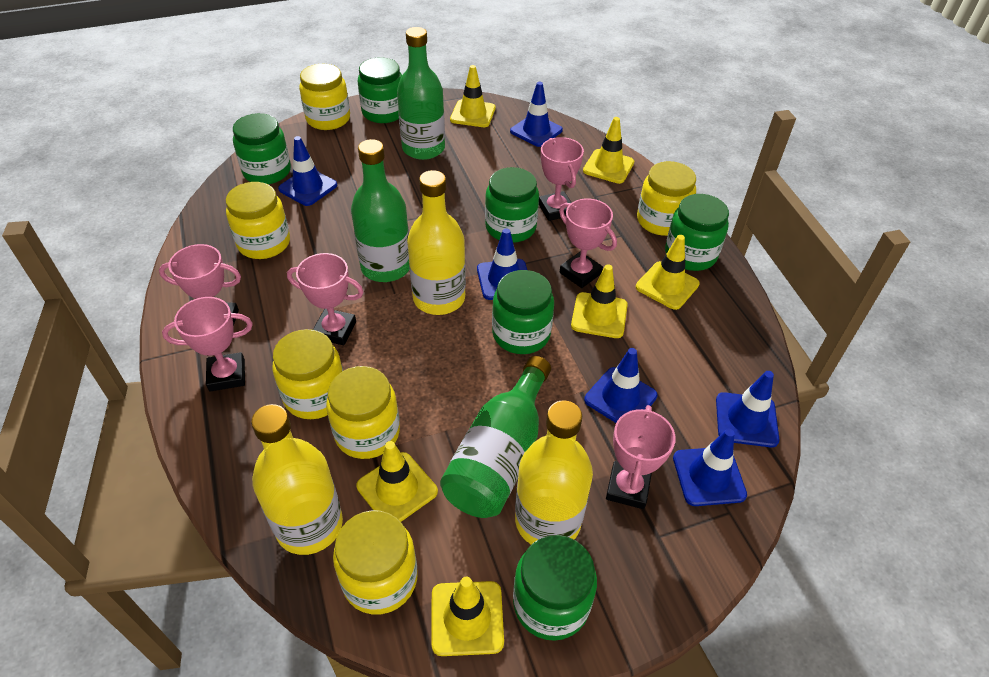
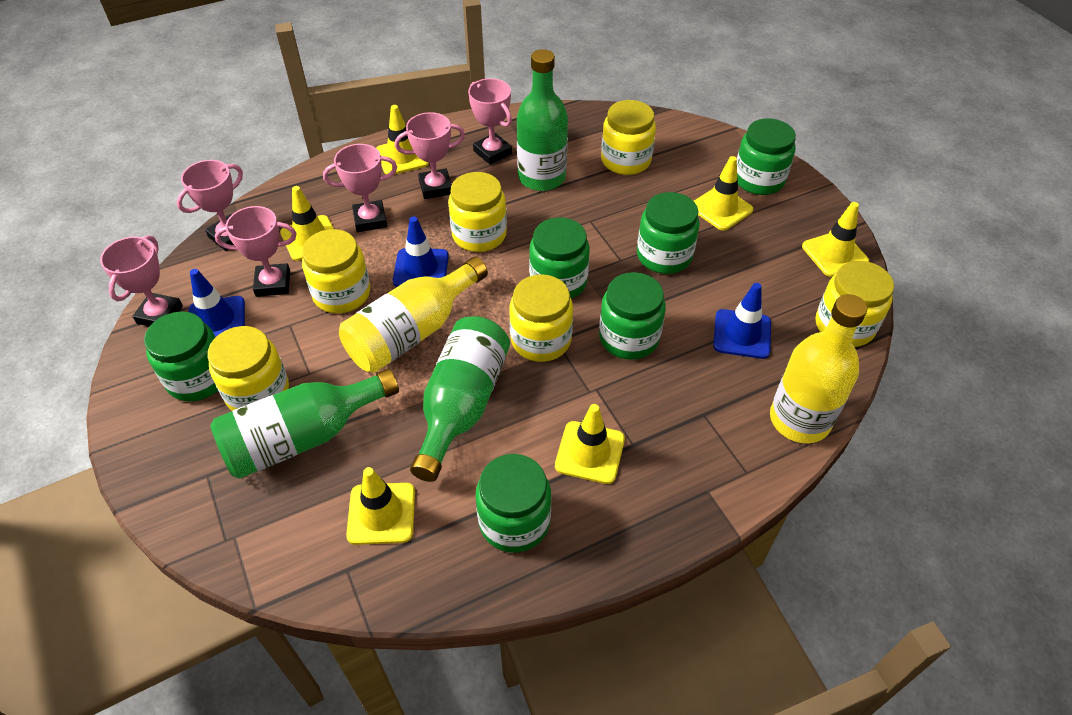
blue traffic cone: [278,136,337,206] [477,228,527,300] [510,82,563,147] [584,348,658,423] [673,429,747,506] [716,371,780,447] = 6 -> [189,269,245,337] [393,216,449,287] [713,283,771,359] = 3
yellow bottle: [251,404,343,555] [407,170,466,315] [515,400,593,544] = 3 -> [339,257,488,373] [770,294,867,443] = 2

